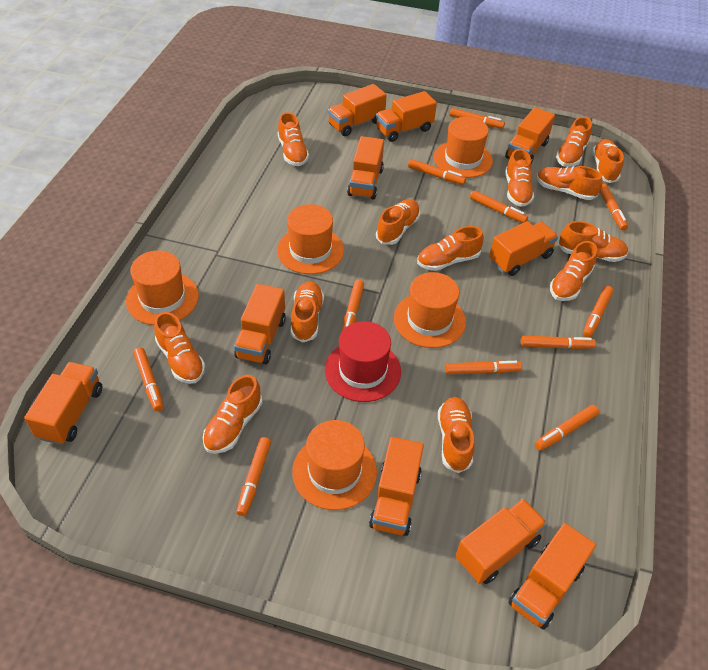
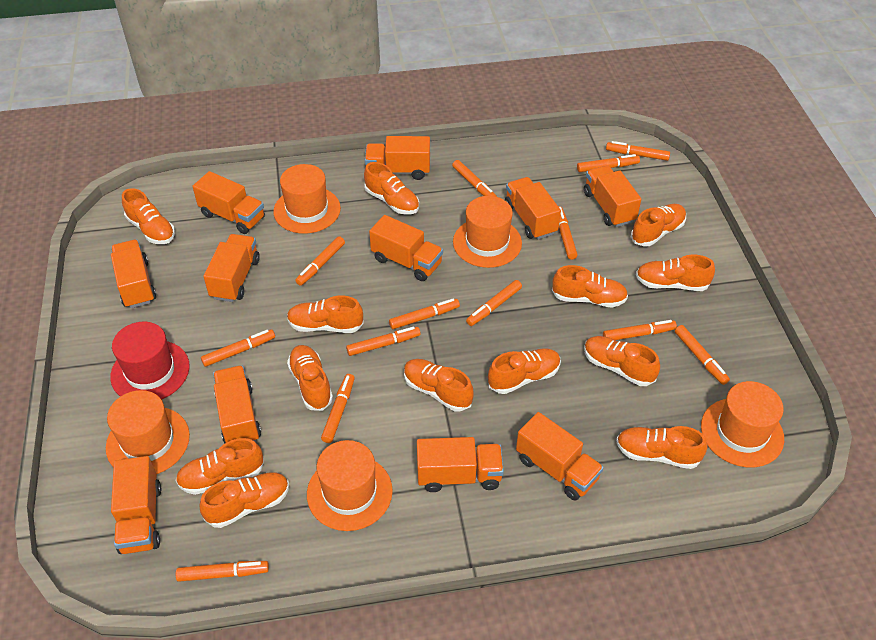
orange marker: [133,347,163,411] [236,437,271,516] [342,280,364,331] [408,159,466,185] [445,361,522,374] [449,108,505,129] [470,190,528,223] [521,336,596,349] [535,405,599,451] [583,286,613,338] [600,184,628,230] = 11 -> [175,561,269,582] [201,329,275,367] [295,236,345,286] [321,374,355,443] [346,327,421,356] [389,299,460,329] [452,160,497,197] [466,280,522,326] [558,206,578,260] [577,154,640,172] [603,320,677,340] [606,141,670,161] [675,325,730,385] = 13
orange truck: [24,362,102,445] [234,284,286,364] [328,84,387,136] [347,136,384,199] [369,437,424,536] [376,91,437,142] [455,499,547,584] [489,221,558,276] [505,107,555,164] [508,523,596,630] = 10 -> [111,240,156,308] [111,456,161,554] [192,171,265,234] [203,234,260,302] [213,366,261,443] [365,136,430,180] [369,215,443,281] [417,437,504,492] [505,177,561,239] [516,412,604,500] [584,165,641,227] = 11

